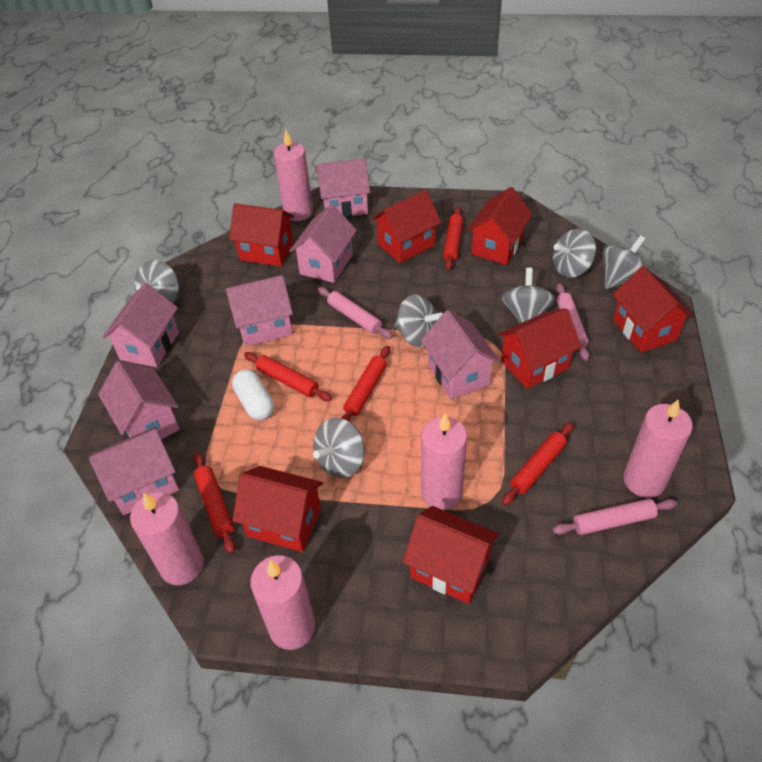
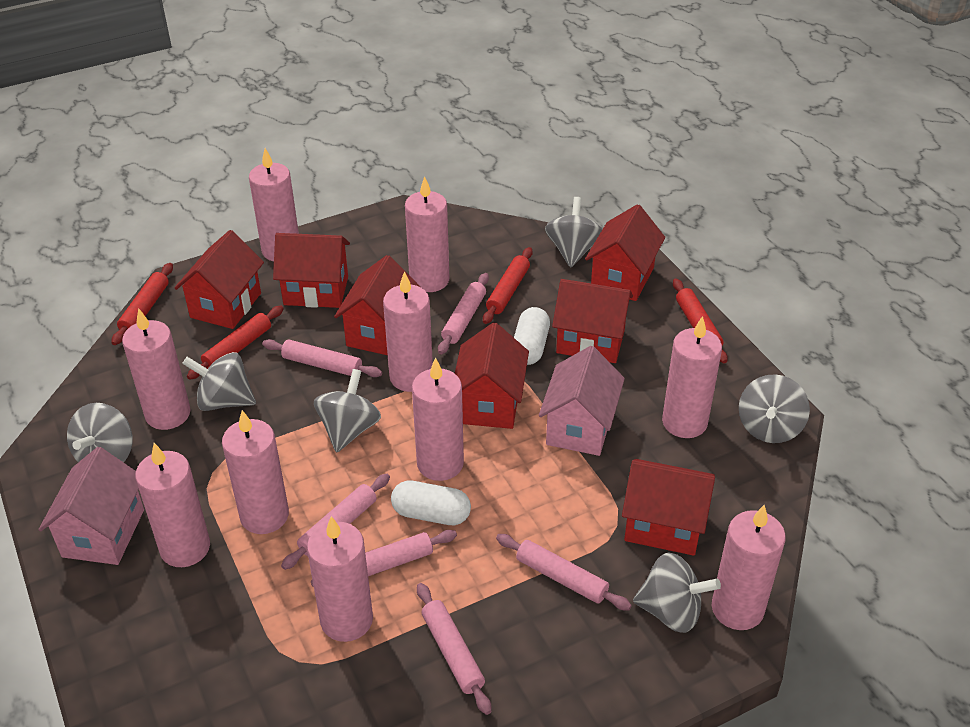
pink candle: [130,492,204,585] [250,555,315,650] [274,130,313,221] [421,413,467,510] [623,399,693,498] = 5 -> [122,308,191,430] [135,443,210,567] [222,410,289,534] [249,148,299,261] [307,516,373,642] [383,271,433,392] [405,176,449,292] [412,357,464,481] [662,316,722,438] [712,505,786,630] = 10
pink house: [89,427,179,515] [98,361,180,439] [102,283,179,367] [226,275,293,346] [290,204,357,283] [316,158,370,217] [421,310,500,399] = 7 -> [39,447,144,565] [539,346,625,456] = 2
pink rolling pin: [318,287,393,339] [552,499,677,535] [556,283,589,361] = 3 -> [262,339,382,377] [281,474,390,570] [311,530,457,587] [417,583,491,715] [438,273,489,355] [496,534,632,610] = 6
red rolling pin: [193,453,236,554] [244,352,332,401] [342,346,390,421] [443,207,463,270] [502,422,574,506] = 5 -> [112,263,173,345] [187,306,283,380] [483,247,533,324] [673,279,728,363] = 4
white capsule: [232,369,274,420] = 1 -> [391,481,471,525] [514,307,550,365] = 2

